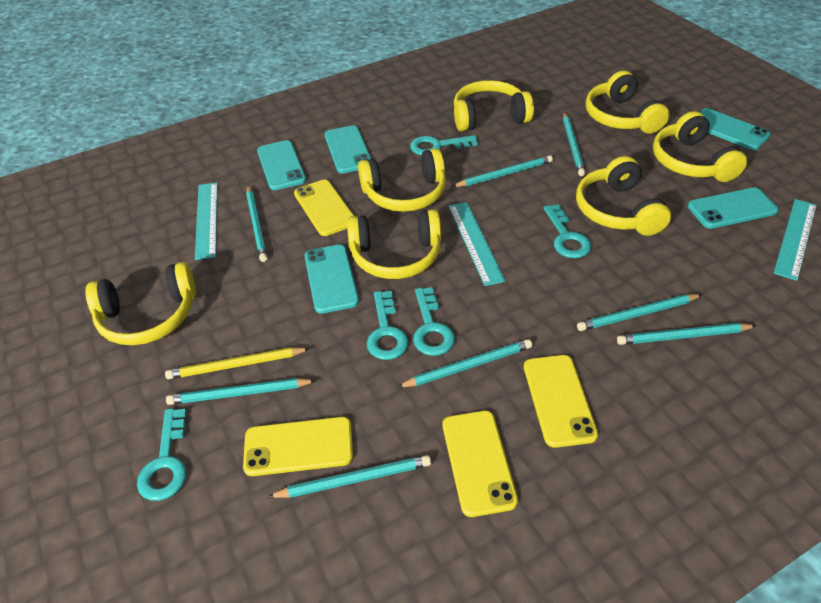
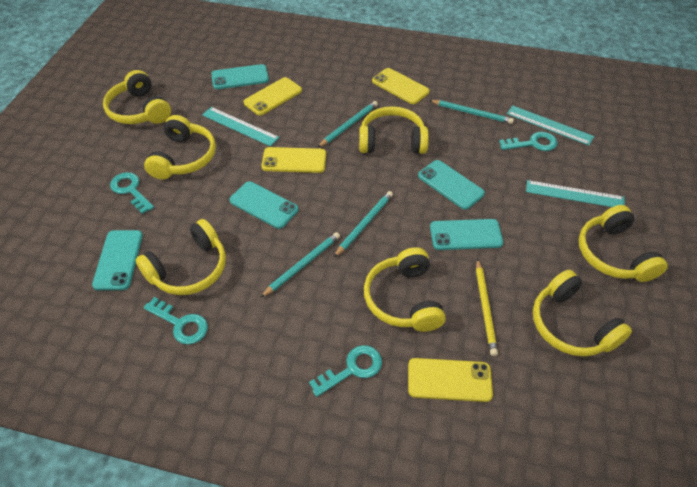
turquoise key: [137,408,187,501] [366,291,409,360] [410,135,478,155] [413,287,455,356] [543,204,592,258] = 5 -> [110,172,154,214] [144,297,208,345] [309,345,382,397] [499,132,558,151] = 4
turquoise pencil: [166,378,316,405] [246,186,268,262] [268,455,431,498] [397,339,532,388] [452,155,553,187] [563,112,586,177] [577,294,702,331] [617,323,756,345] = 8 -> [260,232,340,298] [318,101,378,147] [334,191,393,257] [429,100,514,124] = 4

